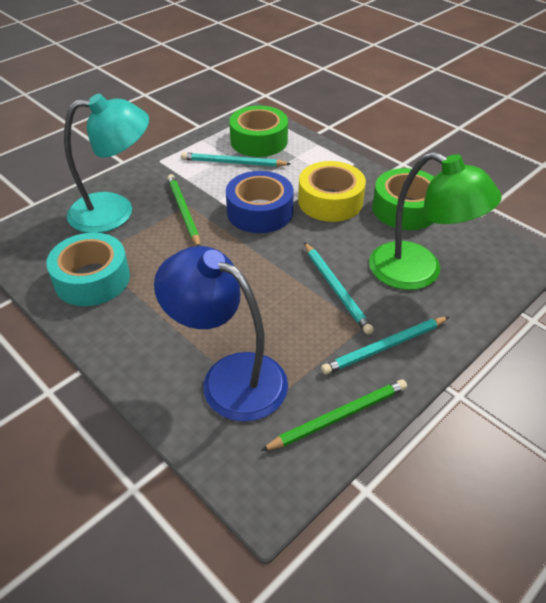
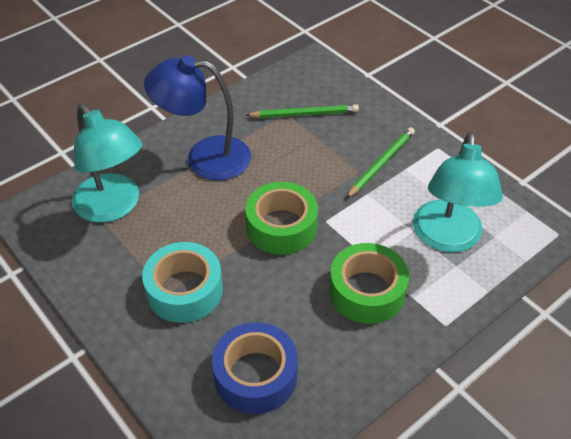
green lamp: [369,152,502,290] = 1 -> none = 0
turquoise lamp: [64,94,149,233] = 1 -> [72,104,142,223] [413,132,503,252] = 2
turquoise pencil: [181,152,290,167] [304,242,374,334] [321,317,449,375] = 3 -> none = 0
yellow tape: [298,161,366,222] = 1 -> none = 0

